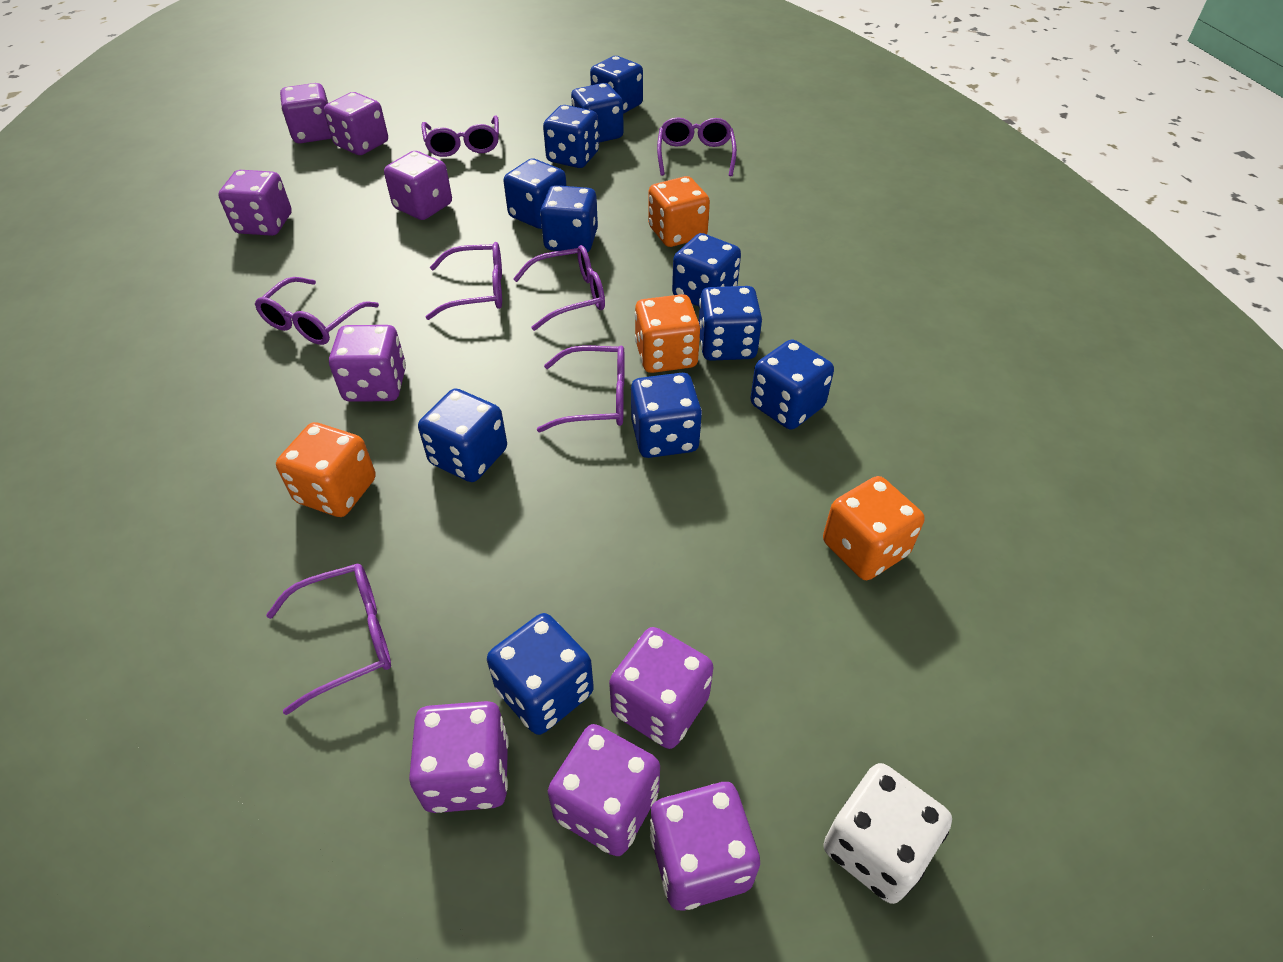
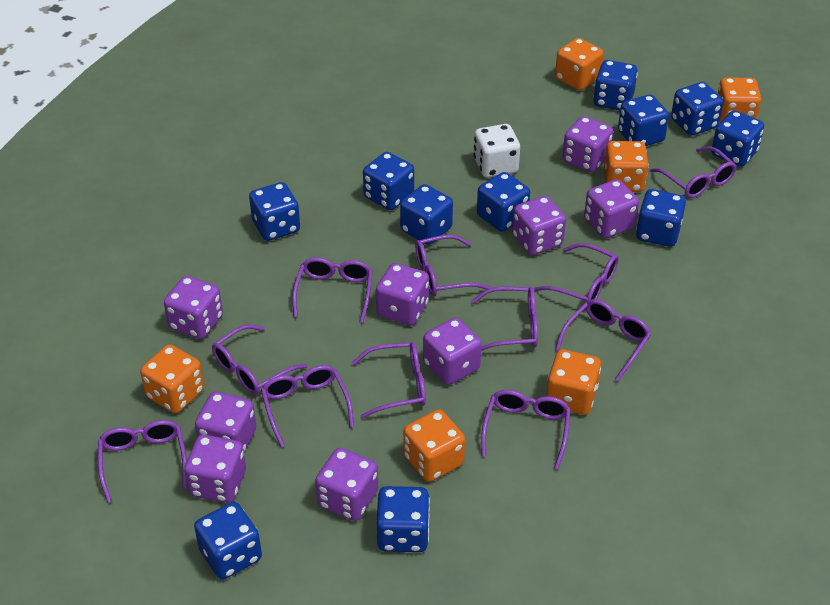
orange dice: [276,422,376,517] [635,294,700,373] [648,176,710,247] [823,476,925,580] = 4 -> [140,344,204,413] [403,409,465,482] [546,349,601,415] [555,38,604,91] [604,141,649,192] [718,77,761,122] = 6
purple glasses: [255,277,379,345] [266,563,391,715] [421,116,499,157] [425,242,502,320] [513,245,605,331] [537,346,625,432] [657,117,737,177] = 7 -> [98,420,187,503] [212,324,307,395] [261,365,354,447] [292,257,373,323] [352,342,426,419] [415,235,491,296] [471,287,538,351] [481,390,571,469] [534,243,619,302] [555,299,651,382] [650,146,737,198] = 11

